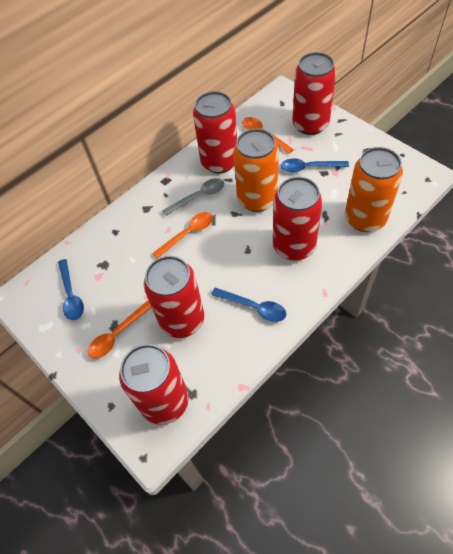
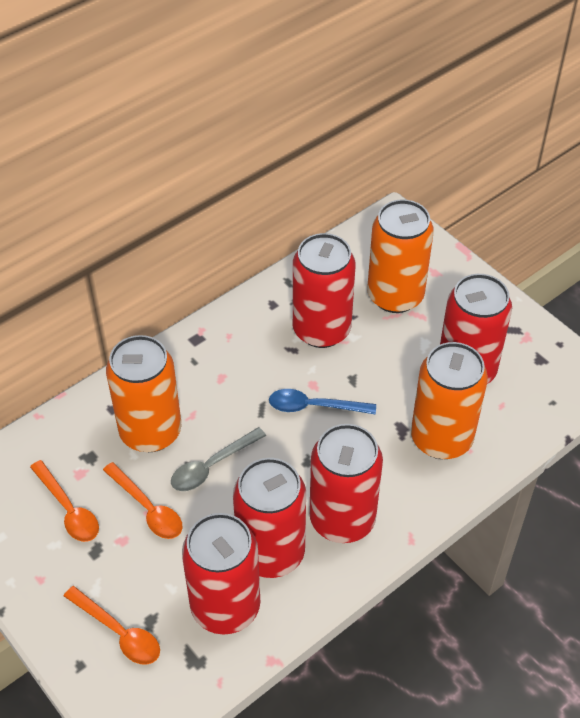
blue spoon: [58,259,84,320] [211,288,286,322] [281,159,349,173] = 3 -> [269,389,376,415] = 1
orange can: [233,129,279,212] [345,147,403,232] = 2 -> [106,335,181,452] [367,199,434,313] [411,342,488,459] = 3

